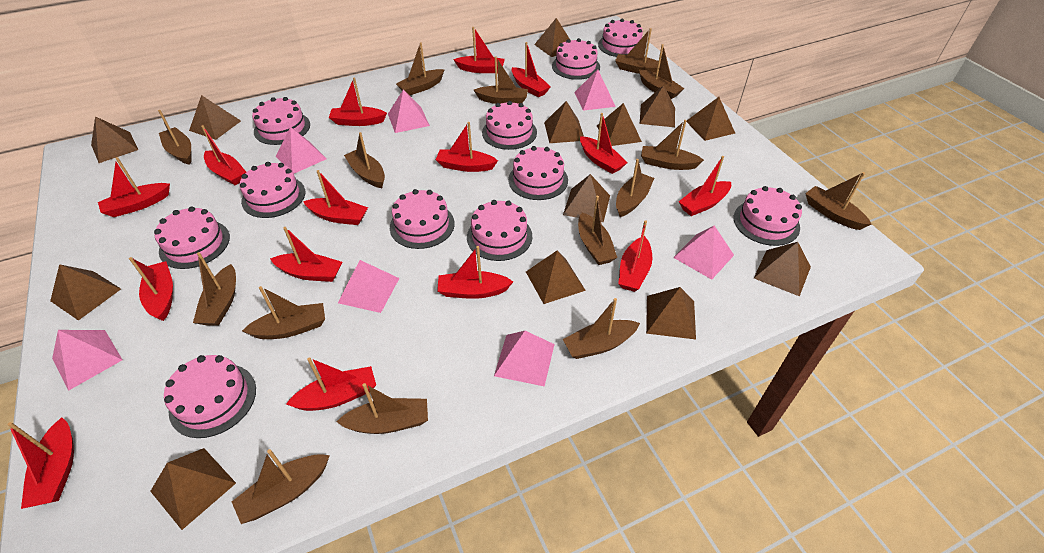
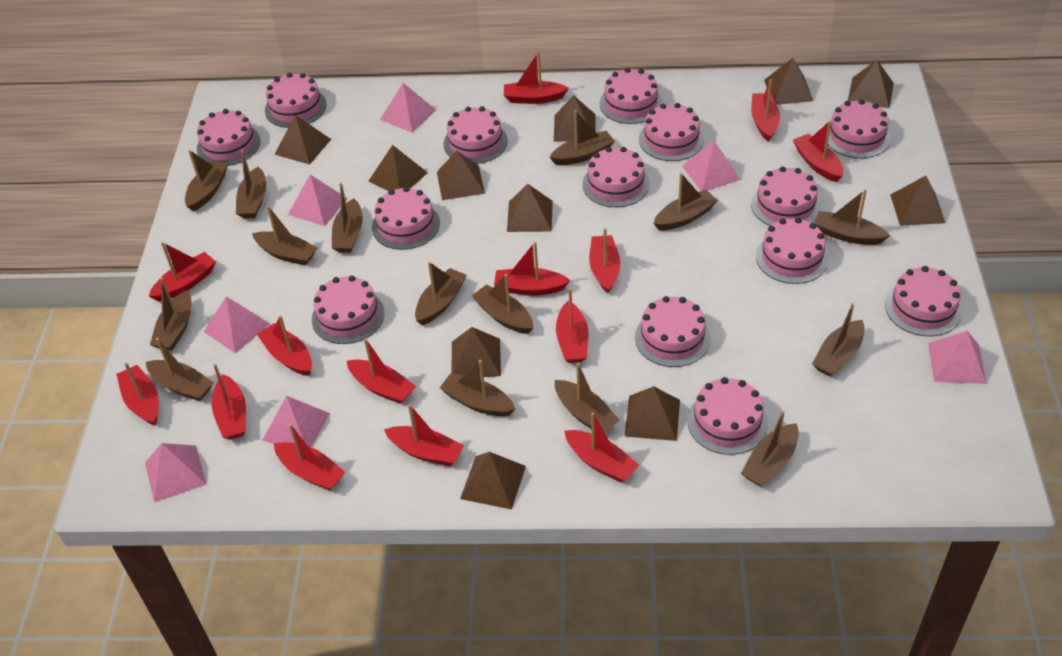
brown pyramid: [50,264,121,321] [91,116,138,163] [150,448,236,530] [189,95,241,140] [526,250,586,304] [534,18,570,57] [544,101,584,143] [563,174,610,222] [597,103,642,146] [640,85,675,127] [646,287,696,339] [686,97,735,141] [754,242,811,296] = 13 -> [275,115,331,165] [368,145,428,191] [437,150,485,200] [452,327,501,377] [460,452,526,510] [507,184,553,232] [554,96,596,142] [625,386,680,441] [764,58,813,105] [848,60,894,108] [890,176,945,226] = 11
pink cake: [154,206,230,269] [164,355,256,438] [240,162,305,218] [252,97,310,145] [390,189,455,249] [467,200,532,261] [482,101,537,150] [508,146,568,200] [552,38,600,80] [598,19,643,57] [734,186,802,246] = 11 -> [197,109,261,166] [265,73,327,128] [312,276,384,344] [372,187,440,250] [444,106,508,164] [582,147,650,207] [600,68,663,124] [635,296,711,367] [639,103,704,161] [687,377,768,455] [751,166,821,226] [756,218,829,284] [828,99,891,158] [885,266,962,336] = 14
red boat: [8,417,74,509] [98,157,170,217] [129,257,173,321] [201,125,246,185] [270,227,342,282] [286,357,376,411] [303,170,368,225] [328,78,387,126] [436,122,498,172] [437,246,513,299] [453,27,505,73] [512,42,551,97] [580,113,628,174] [618,220,652,292] [679,156,731,216] = 15 -> [117,362,159,426] [149,242,216,302] [212,364,246,439] [257,315,312,376] [274,424,345,491] [347,338,416,404] [384,404,464,466] [494,242,570,295] [504,52,569,104] [556,288,589,363] [564,412,639,482] [589,228,620,294] [751,79,780,142] [793,121,843,182] = 14

